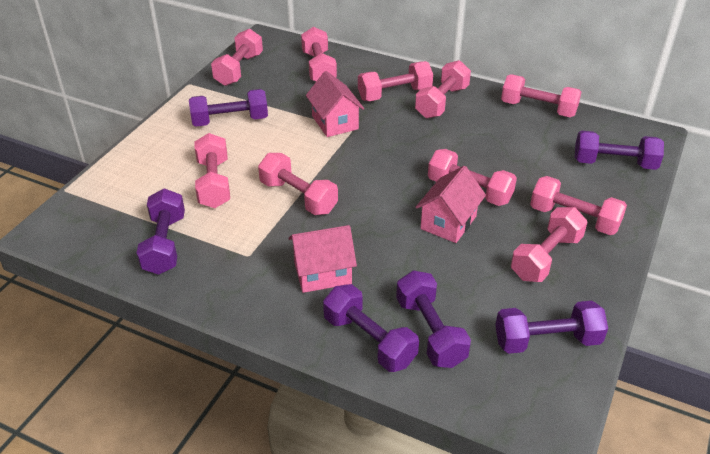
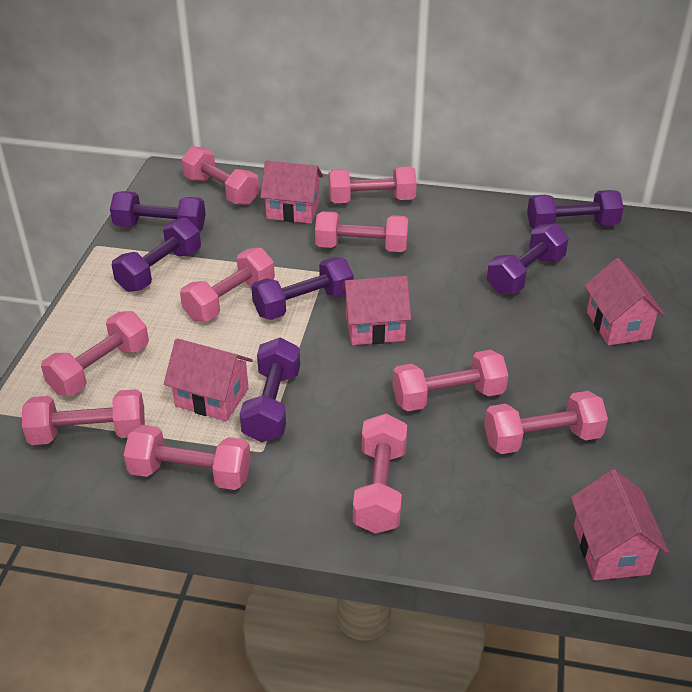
pink house: [289,225,357,293] [306,71,364,137] [415,166,486,243] = 3 -> [164,338,253,421] [260,161,323,224] [341,276,411,345] [571,469,669,580] [584,258,665,345] = 5

